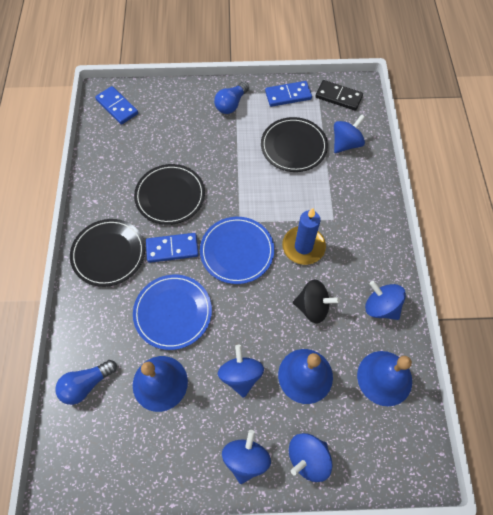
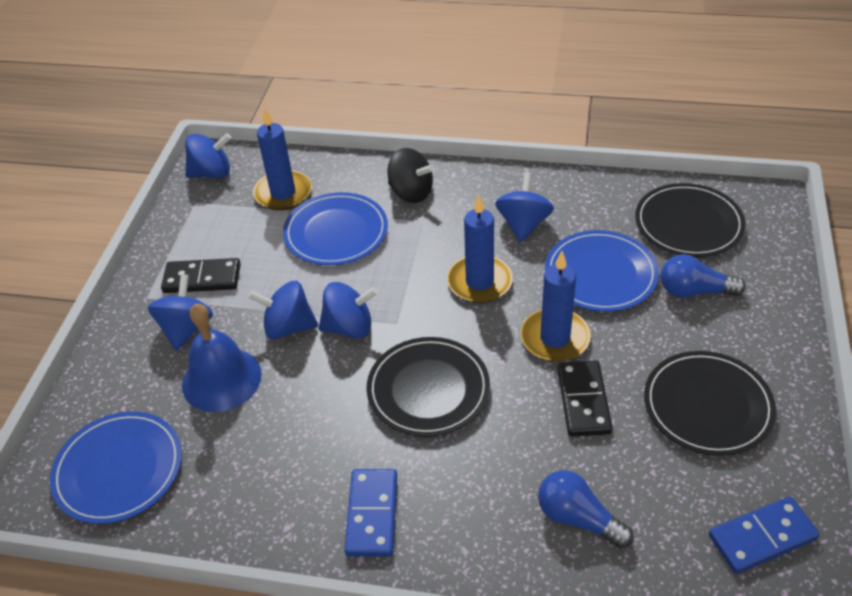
black domino: [315,80,363,111] = 1 -> [161,258,241,293] [557,360,613,437] = 2
blue bell: [133,356,188,412] [278,349,333,404] [357,351,412,406] = 3 -> [182,303,262,412] = 1
blue candle: [282,208,326,265] = 1 -> [253,108,312,210] [447,195,513,303] [520,251,591,362] = 3
blue domino: [95,86,138,125] [146,233,199,263] [265,81,312,107] = 3 -> [344,469,397,557] [709,497,820,574] = 2
blue plate: [133,275,212,350] [200,217,274,284] = 2 -> [50,411,182,524] [283,192,388,265] [545,230,659,312] = 3

